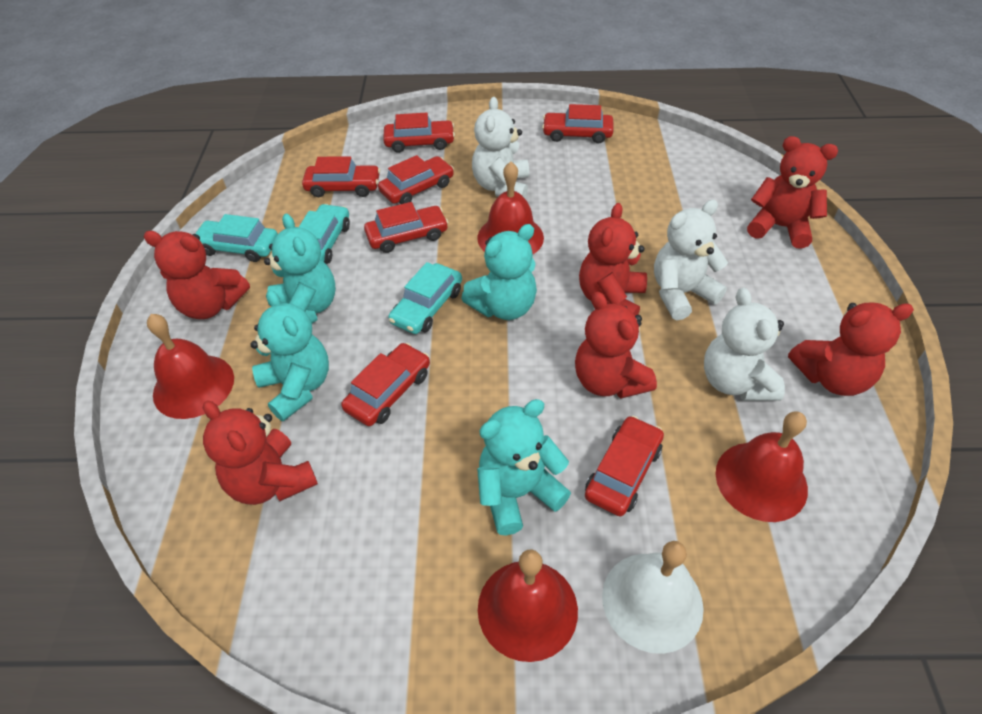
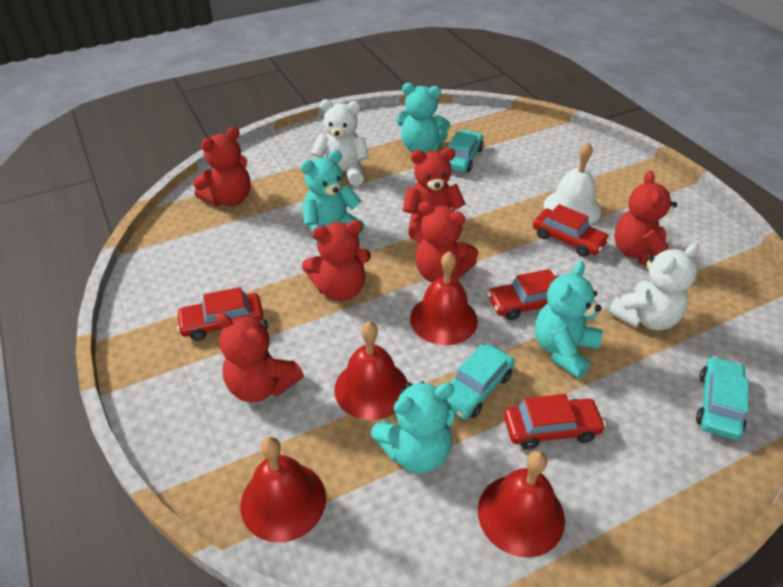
red car: [302,156,380,197] [341,343,430,426] [364,202,448,253] [378,155,454,204] [383,113,455,153] [542,104,614,144] [585,416,664,516] = 7 -> [176,287,263,341] [488,269,558,320] [504,394,606,450] [533,204,610,257] = 4
white teddy bear: [472,97,529,199] [654,200,728,320] [704,288,785,401] = 3 -> [311,99,369,186] [608,243,699,330] = 2

